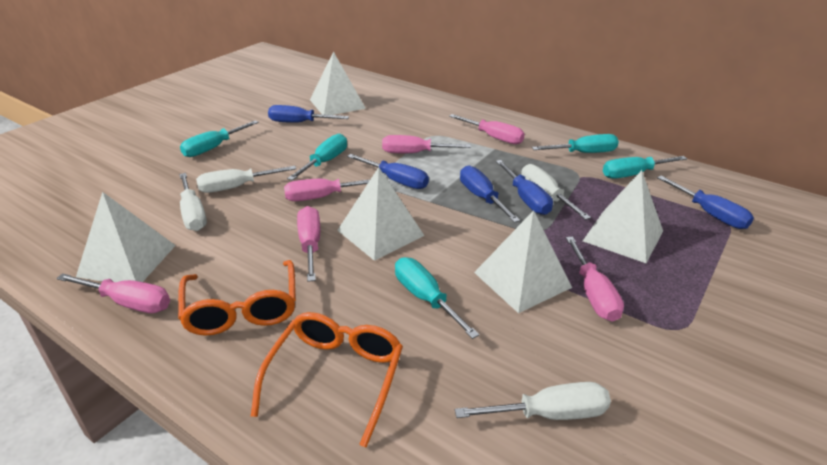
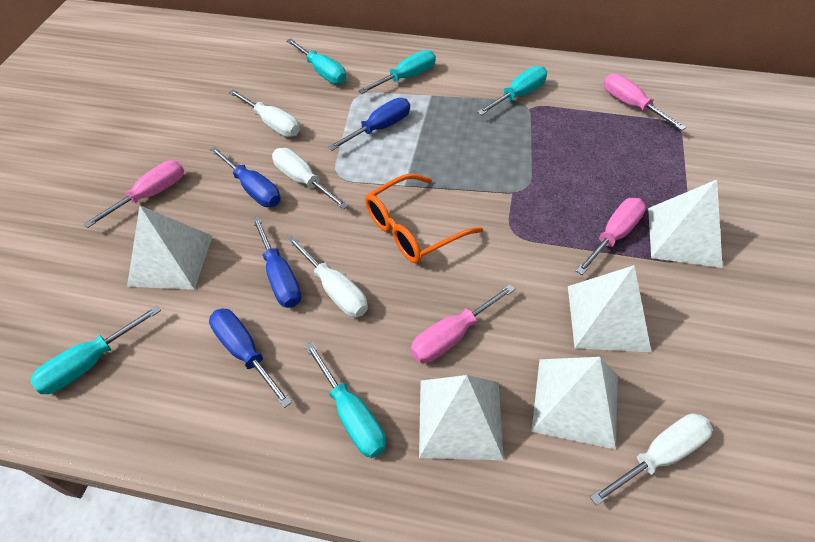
blue screwdriver: [268,105,349,123] [347,154,429,189] [460,165,520,223] [496,160,553,215] [657,176,754,229] = 5 -> [209,308,292,408] [210,147,280,207] [252,216,301,308] [328,98,410,151] = 4
orange glasses: [178,260,296,336] [251,312,403,447] = 2 -> [365,174,483,264] = 1
pink screwdriver: [56,273,170,313] [284,179,370,201] [297,206,320,282] [382,135,471,153] [449,114,525,144] [566,237,624,322] = 6 -> [84,160,184,228] [411,284,515,363] [576,198,646,275] [604,74,686,131] = 4

